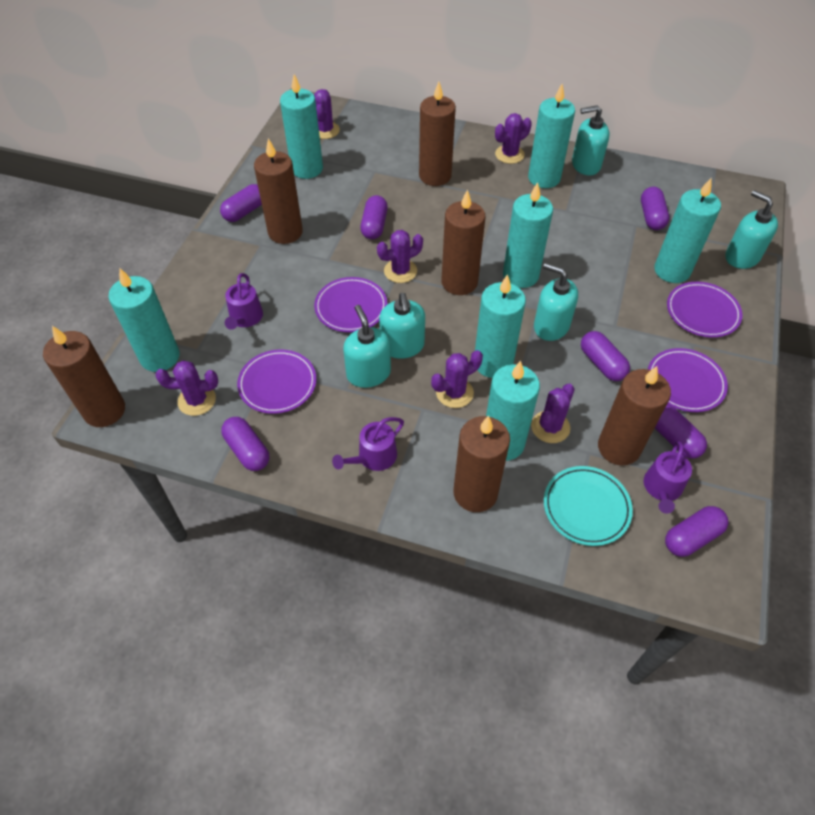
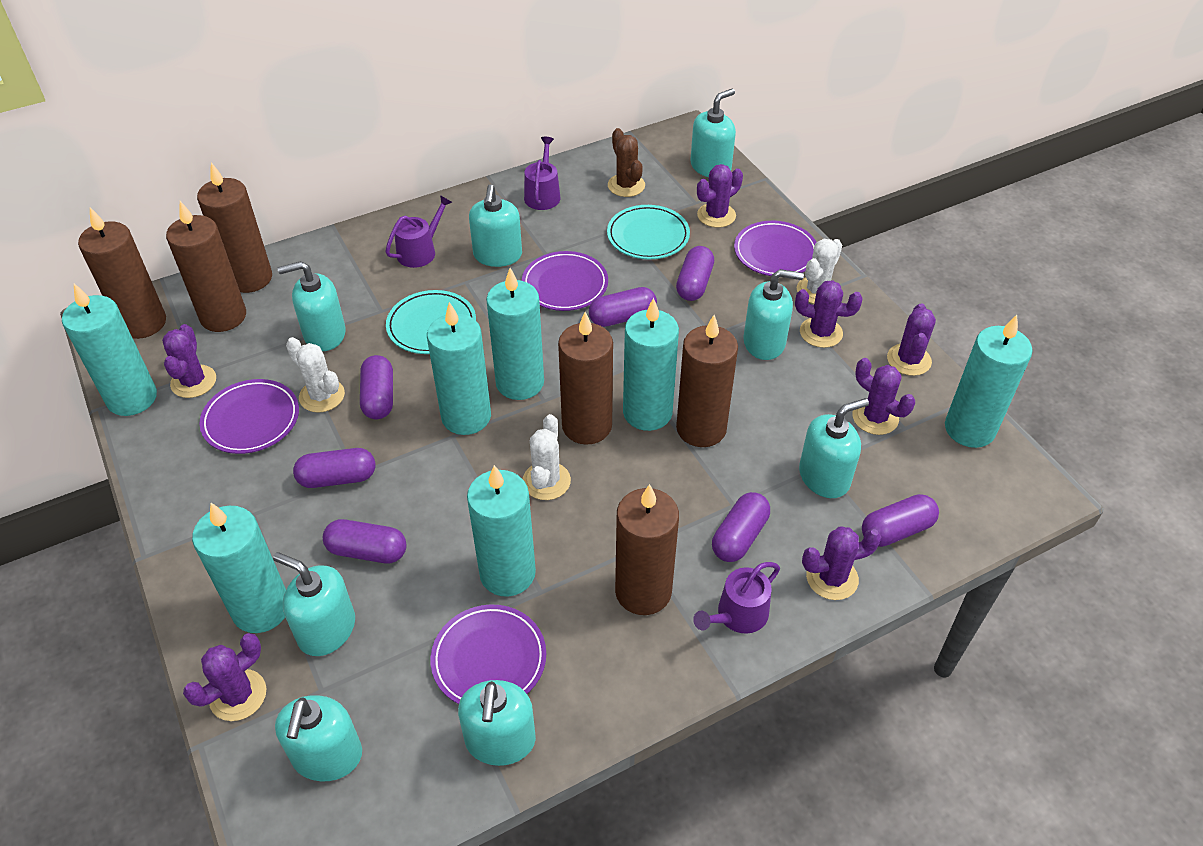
brown cactus: none = 0 -> [608,128,645,197] = 1
purple cactus: [156,360,218,416] [314,89,340,139] [377,230,423,283] [431,350,483,408] [495,113,532,164] [531,384,575,443] = 6 -> [162,324,216,398] [183,633,266,721] [697,164,743,228] [795,280,863,348] [802,526,881,600] [852,358,915,435] [887,303,936,376] = 7
turquoise plate: [544,466,633,546] = 1 -> [386,290,476,354] [607,205,690,259] = 2
turquoise soap dispenser: [343,305,391,388] [379,293,425,359] [534,263,578,341] [572,105,609,175] [726,190,778,269] = 5 -> [273,552,355,656] [275,695,362,781] [278,261,346,351] [458,680,536,766] [469,184,522,267] [690,89,736,177] [743,269,804,360] [799,398,869,498] = 8
white cactus: none = 0 -> [286,337,345,413] [523,414,571,500] [797,239,842,304] = 3

